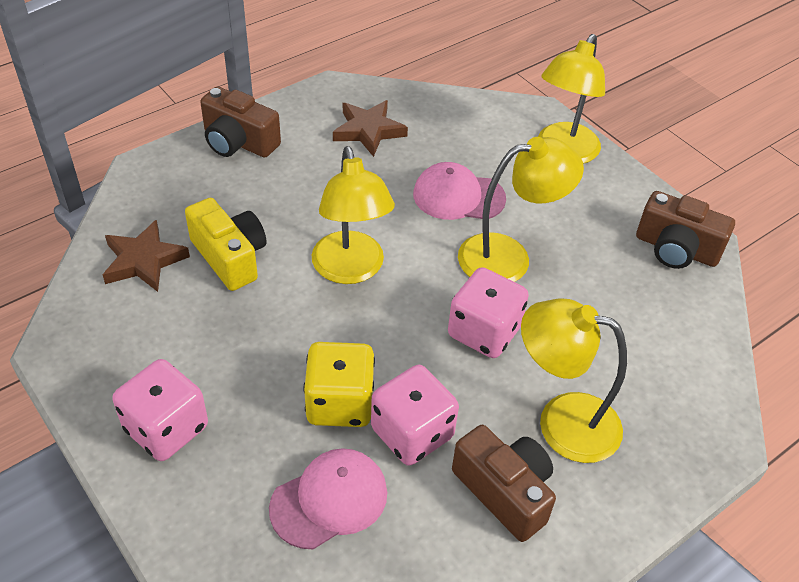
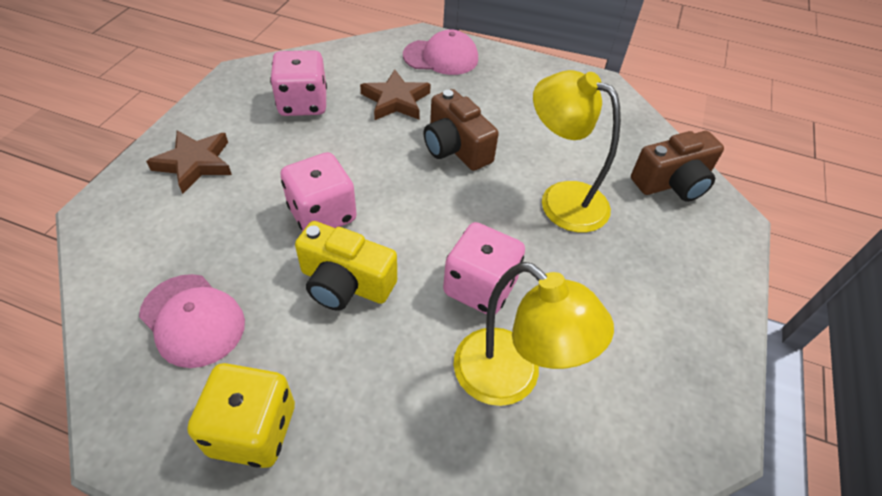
brown camera: [200,87,281,158] [452,425,556,542] [636,191,735,269] = 3 -> [423,89,499,171] [631,131,724,202] = 2
yellow lamp: [312,146,395,284] [458,137,584,282] [521,298,627,463] [538,34,605,164] = 4 -> [454,262,614,406] [533,70,621,233] = 2

